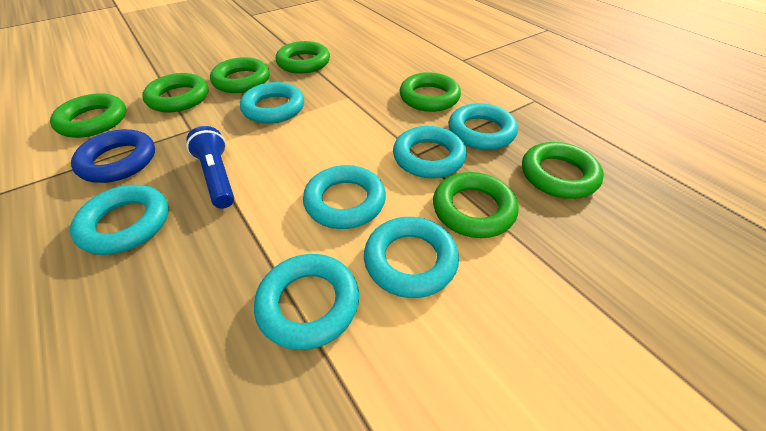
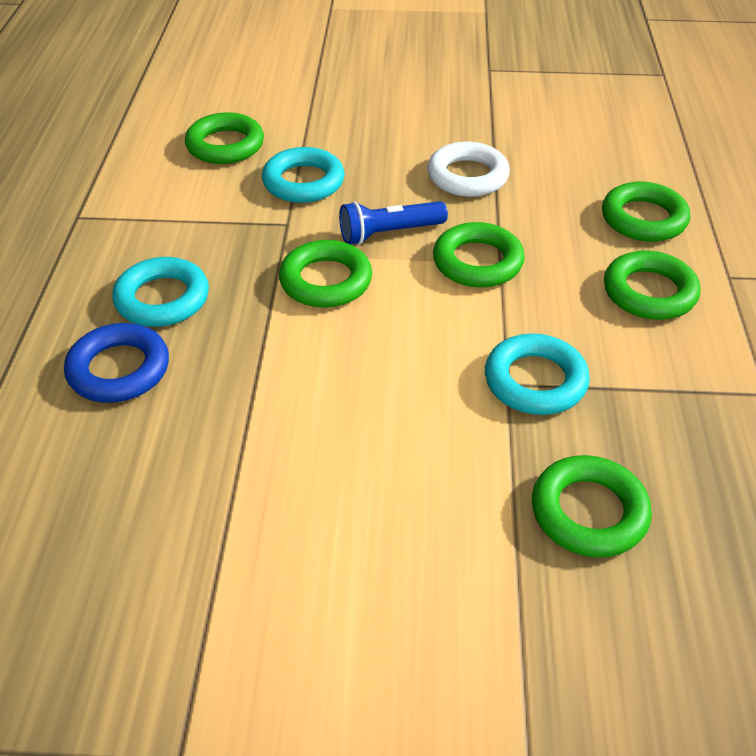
green ring: [50,93,126,138] [142,73,208,112] [210,57,270,93] [276,41,330,74] [400,72,461,112] [433,172,519,238] [522,142,604,199] = 7 -> [185,112,264,164] [279,240,372,308] [433,222,525,287] [532,455,652,558] [602,182,690,242] [604,251,700,320] = 6
turquoise ring: [70,185,169,255] [240,82,304,124] [254,254,359,350] [303,165,386,229] [364,217,459,298] [393,126,467,178] [449,103,518,150] = 7 -> [112,257,209,327] [262,147,345,203] [485,333,590,415] = 3
white ring: none = 0 -> [427,141,510,197] = 1

